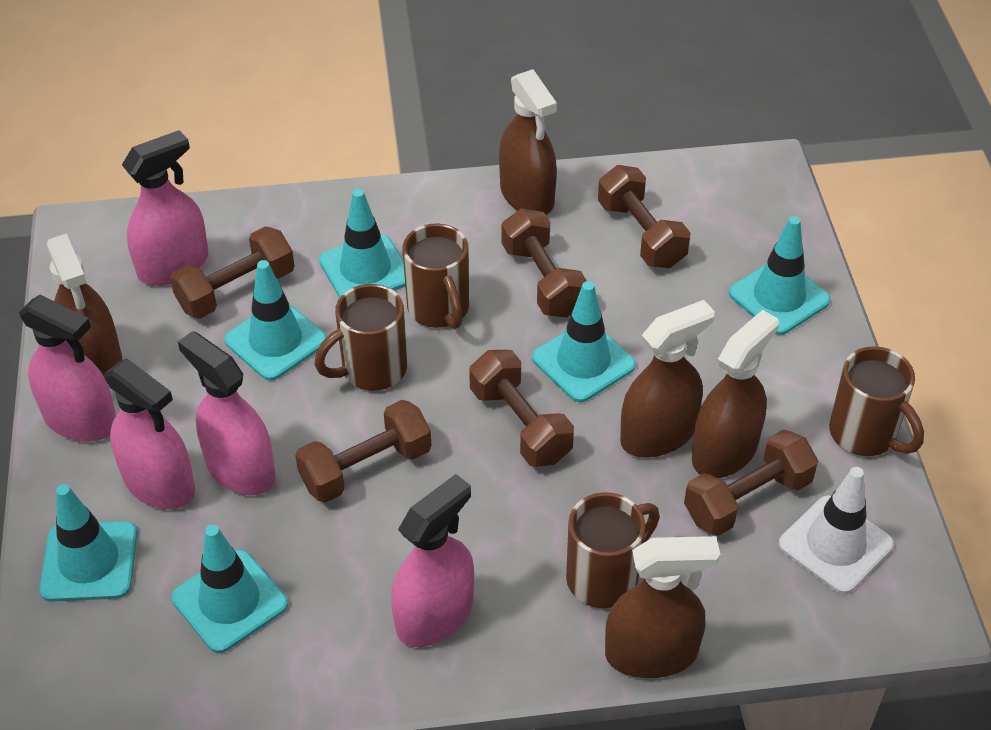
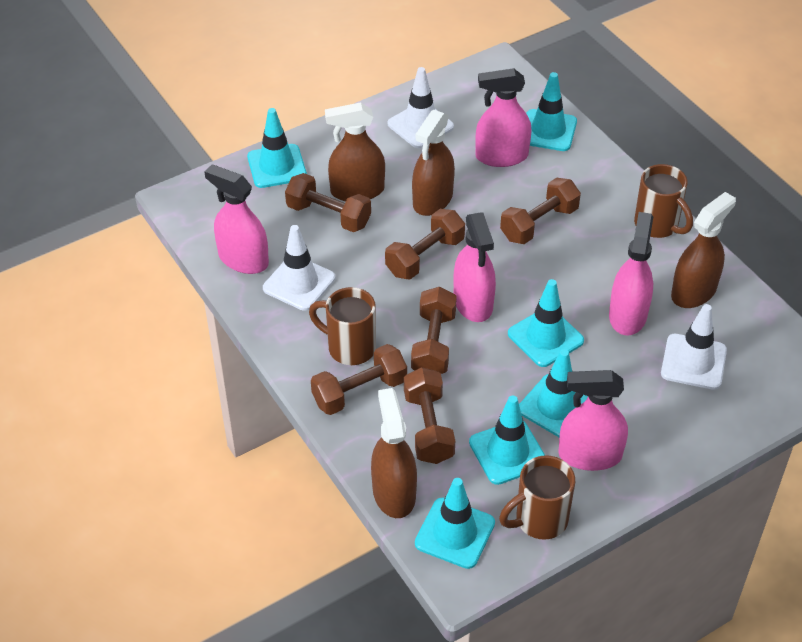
brown mug: [314,284,407,391] [402,224,469,329] [566,492,660,608] [829,346,924,456] = 4 -> [309,287,376,365] [499,455,575,540] [634,164,693,238] = 3
brown spray bottle: [46,234,122,384] [499,69,557,215] [605,536,720,678] [620,300,715,457] [692,310,779,478] = 5 -> [325,102,385,201] [371,388,417,518] [412,109,455,216] [671,192,736,308] = 4
white traffic cone: [779,467,894,594] = 1 -> [263,225,335,311] [388,67,454,148] [661,304,727,390] = 3

